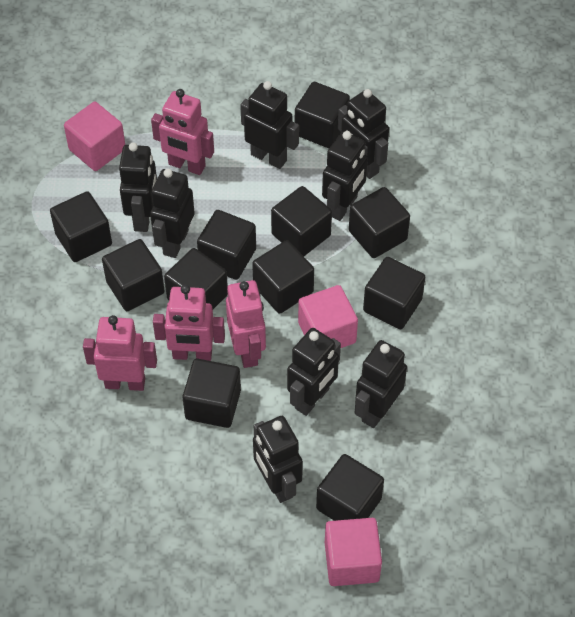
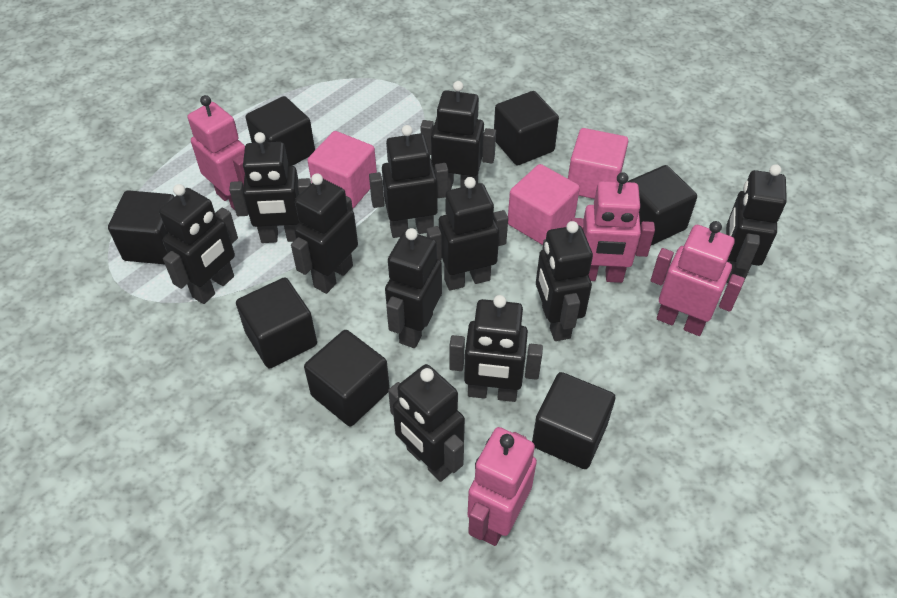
black cube: [50,191,112,262] [102,239,165,311] [164,248,228,309] [183,359,241,428] [197,210,256,280] [252,240,314,314] [271,186,332,256] [295,82,350,148] [316,454,384,521] [349,187,410,258] [363,257,425,329] = 11 -> [108,190,175,264] [236,277,317,368] [246,96,315,166] [304,330,390,426] [494,91,559,165] [532,372,615,469] [628,165,697,246] = 7
black robot: [119,142,157,232] [150,169,195,258] [240,81,299,169] [253,416,303,503] [287,328,341,416] [322,131,368,221] [338,89,389,179] [355,340,407,428] = 8 -> [159,184,238,304] [229,132,311,243] [291,173,358,294] [369,125,448,238] [385,228,442,348] [388,364,465,482] [420,81,496,190] [427,177,508,291] [449,295,543,402] [536,221,593,341] [726,164,787,283] = 11

